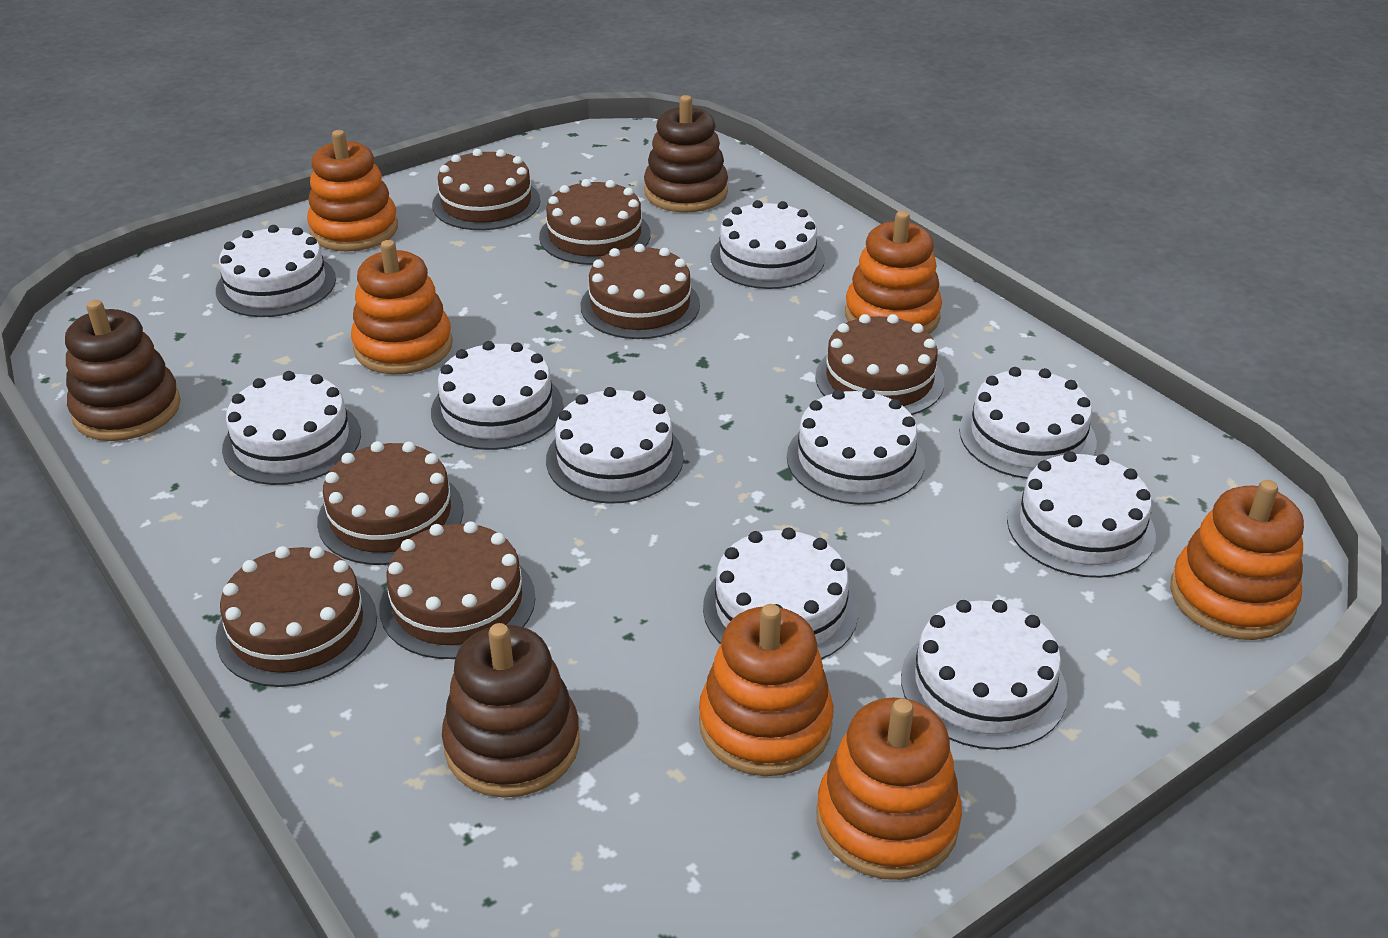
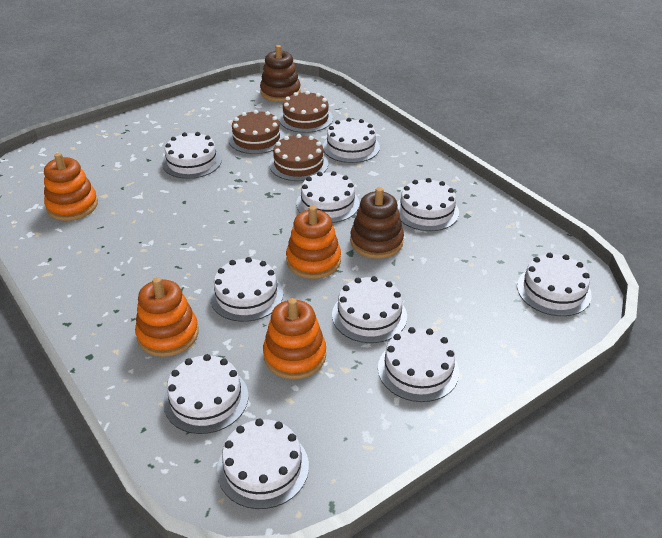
brown cake: [216,546,377,687] [317,441,464,565] [380,521,535,659] [432,149,540,230] [539,179,650,265] [581,244,700,339] [815,314,944,415] = 7 -> [228,110,285,154] [269,134,328,181] [279,91,333,133] = 3
brown stacking toy: [65,300,181,441] [442,623,580,798] [644,95,728,213] = 3 -> [260,45,301,102] [350,187,404,259] = 2
orange stacking toy: [307,130,398,252] [351,240,453,375] [699,604,834,776] [816,698,962,880] [845,211,942,334] [1170,480,1304,640] = 6 -> [44,153,98,221] [135,277,199,357] [263,298,326,379] [286,206,341,279] = 4

